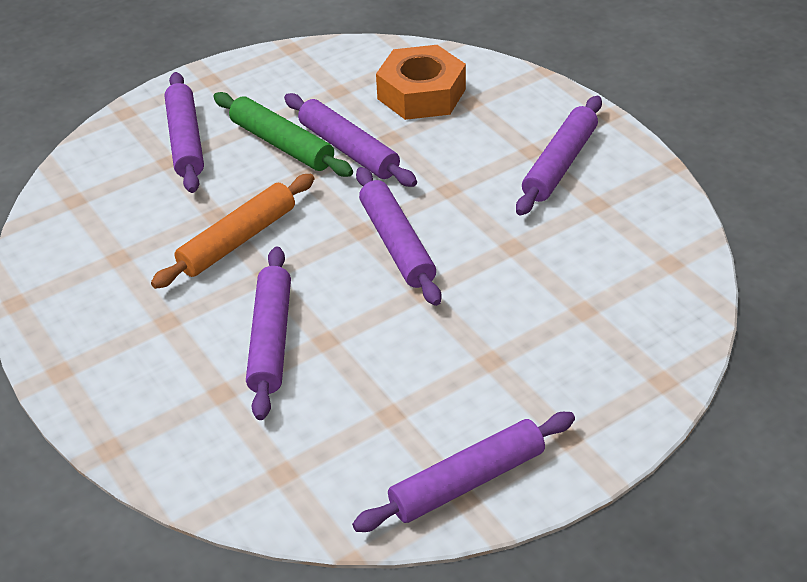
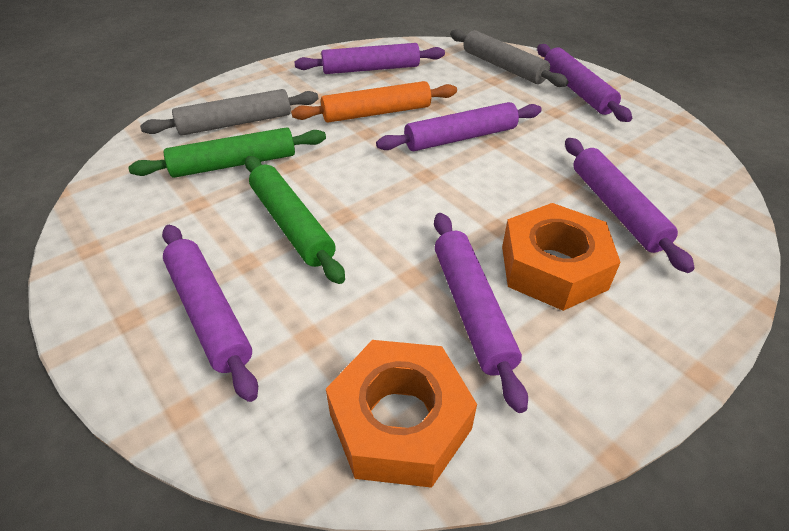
green rolling pin: [213,92,353,177] = 1 -> [128,127,326,178] [245,156,345,284] = 2
grey rolling pin: none = 0 -> [140,89,318,136] [450,29,569,87] = 2
orange nut: [376,45,466,120] = 1 -> [326,340,477,488] [502,203,621,311] = 2

